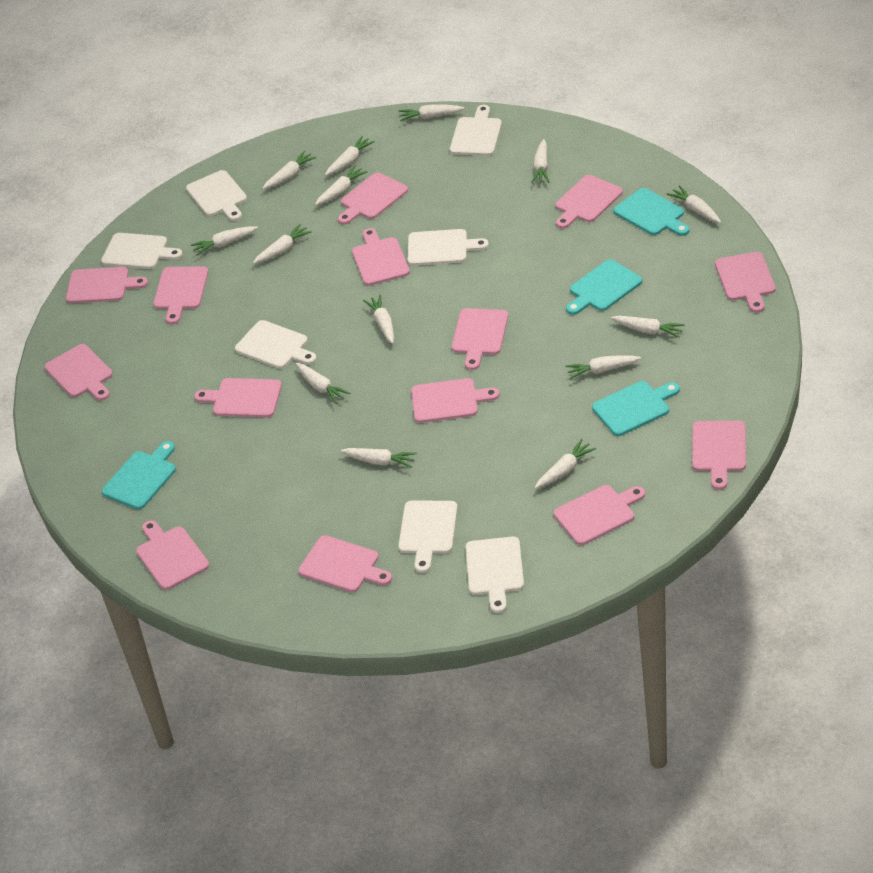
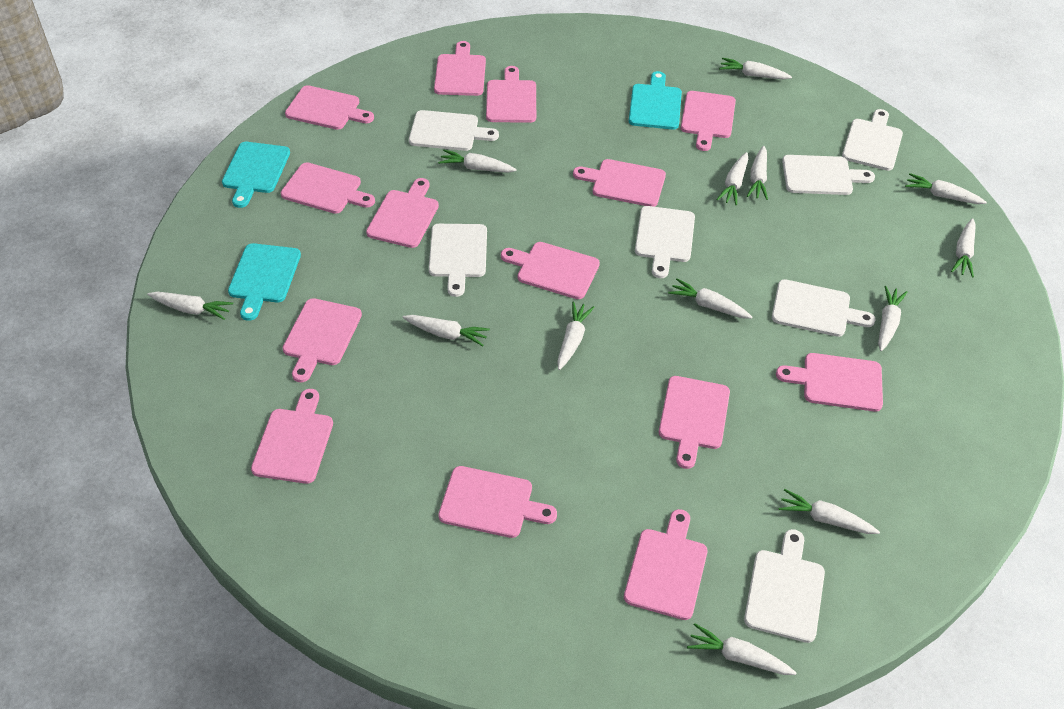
turquoise cutting board: [102,441,176,509] [566,259,642,315] [592,381,680,436] [613,188,689,236] = 4 -> [222,142,290,208] [228,243,301,321] [629,71,682,130] = 3
white carrot: [191,226,258,255] [253,224,312,263] [262,151,317,189] [296,363,350,404] [315,165,368,205] [325,136,375,175] [340,448,417,468] [363,295,394,344] [399,104,464,121] [531,139,549,183] [535,439,597,489] [565,355,641,379] [611,316,685,338] [667,185,721,223] = 14 -> [147,292,233,320] [403,315,490,346] [438,150,517,173] [557,301,595,370] [668,278,752,319] [687,623,796,675] [716,152,748,205] [719,58,792,79] [747,146,768,200] [779,489,880,534] [878,286,907,351] [905,173,987,204] [951,218,976,277] = 13

